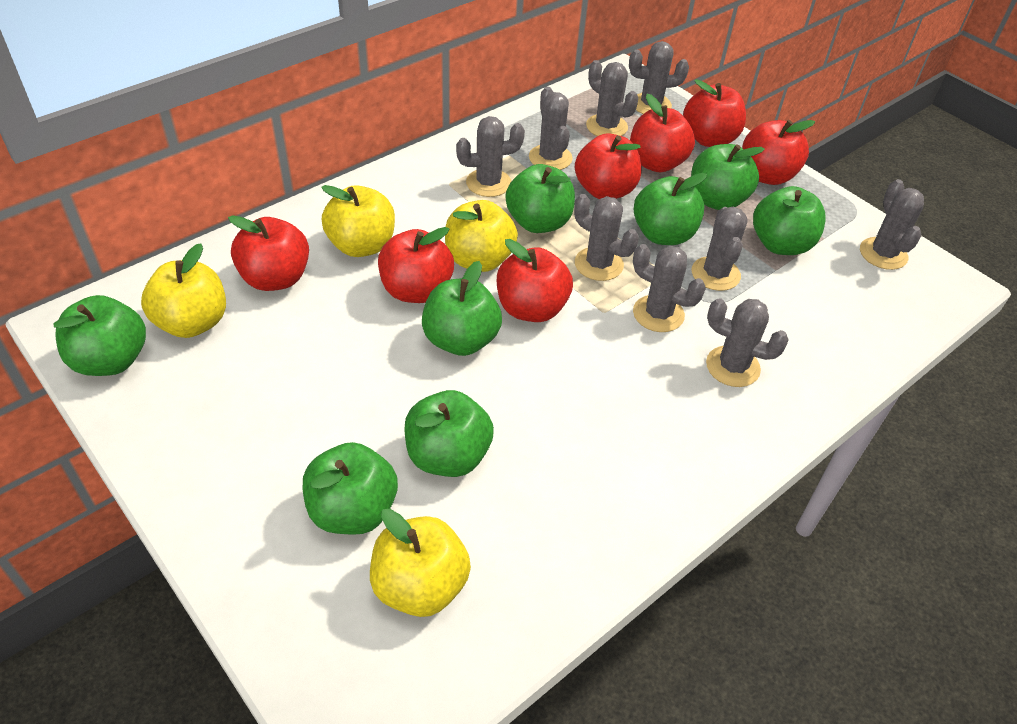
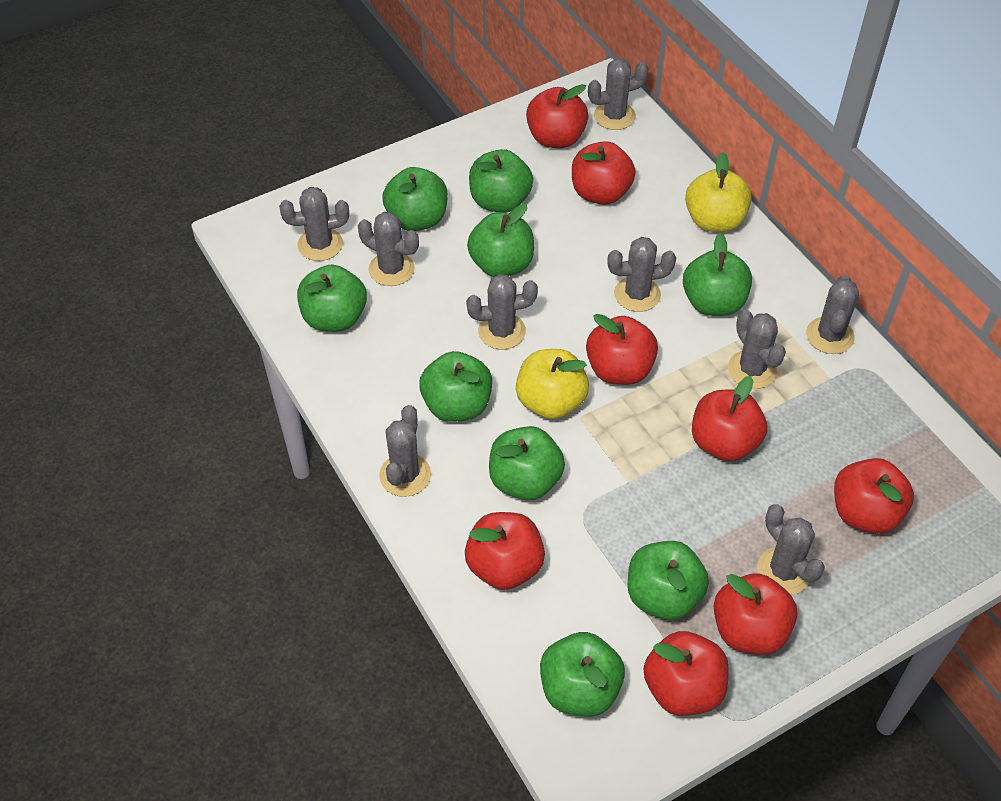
green apple: [53,295,146,376] [303,442,398,535] [404,390,494,477] [422,261,502,356] [506,164,575,233] [634,173,707,245] [691,144,765,210] [753,186,826,255] = 8 -> [297,264,367,332] [382,167,448,231] [419,351,492,422] [467,204,534,277] [469,149,533,213] [489,426,565,500] [540,632,625,717] [628,541,709,620] [683,233,752,316] = 9
red apple: [228,215,309,291] [378,227,454,303] [497,239,573,322] [575,133,641,199] [630,94,695,172] [683,79,746,147] [742,120,815,185] = 7 -> [465,512,545,590] [526,84,588,148] [572,141,636,205] [586,314,658,385] [644,631,729,716] [692,376,767,461] [714,574,797,655] [834,458,914,534] = 8
yellow apple: [141,244,226,338] [321,185,395,257] [370,509,471,617] [445,200,518,272] = 4 -> [516,349,589,419] [685,152,752,232] = 2

